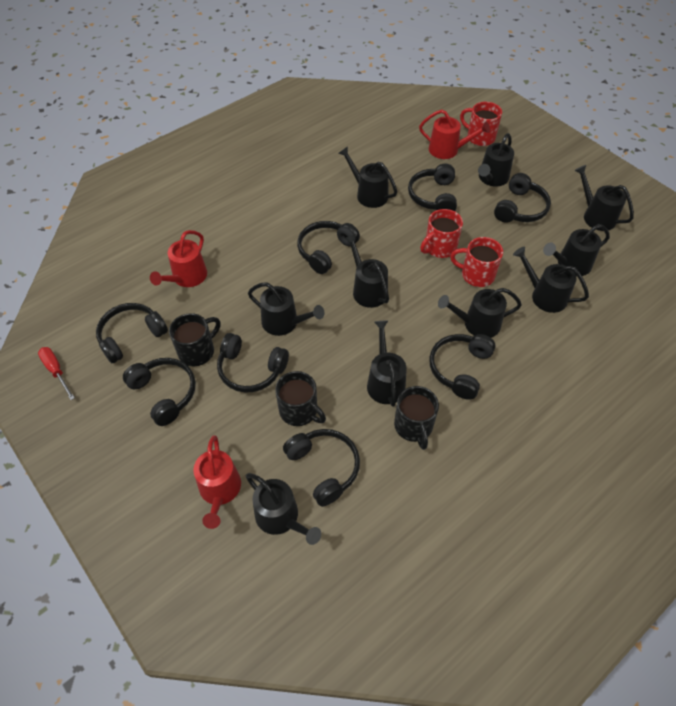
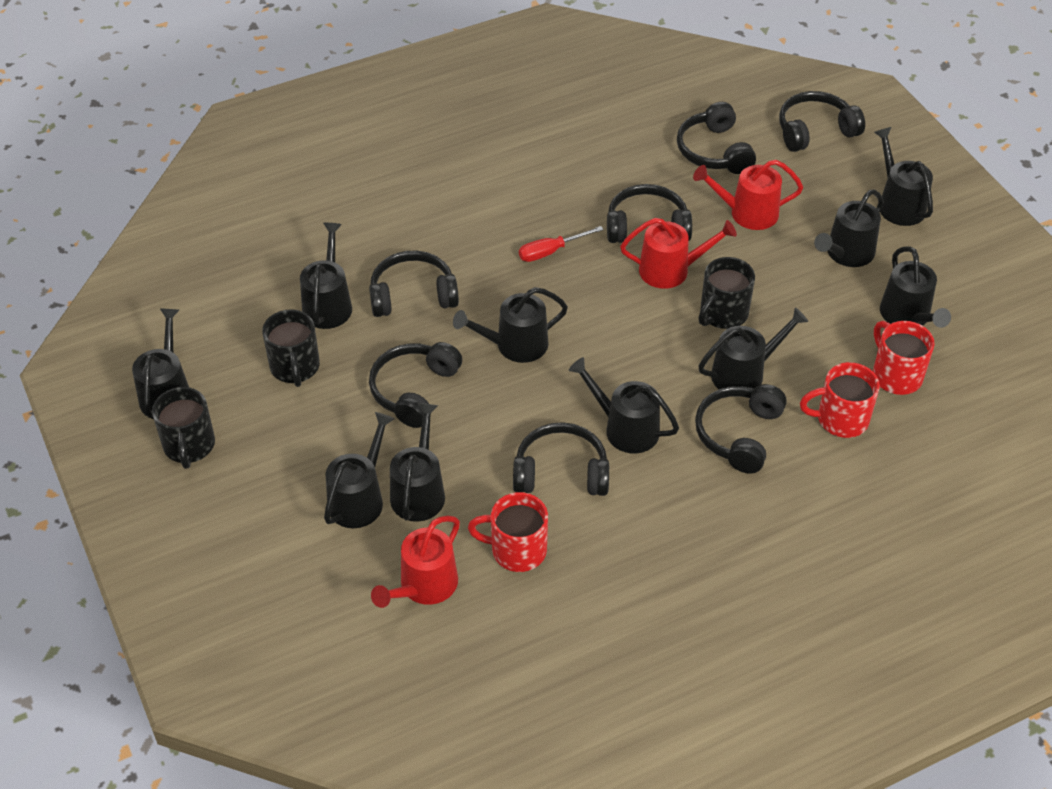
black headphones: [96,303,168,363] [123,358,196,426] [217,333,289,393] [283,429,360,507] [297,221,360,274] [408,164,457,211] [429,334,496,400] [494,173,551,223] = 8 -> [369,251,459,317] [369,342,462,428] [513,422,609,496] [607,184,692,243] [677,102,756,174] [695,384,787,474] [779,91,865,152] = 7

